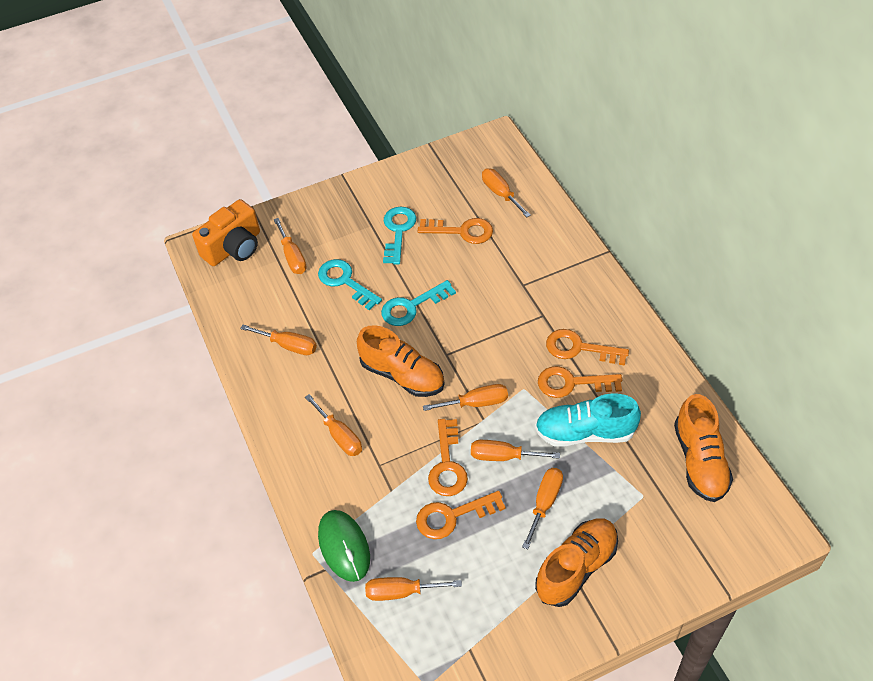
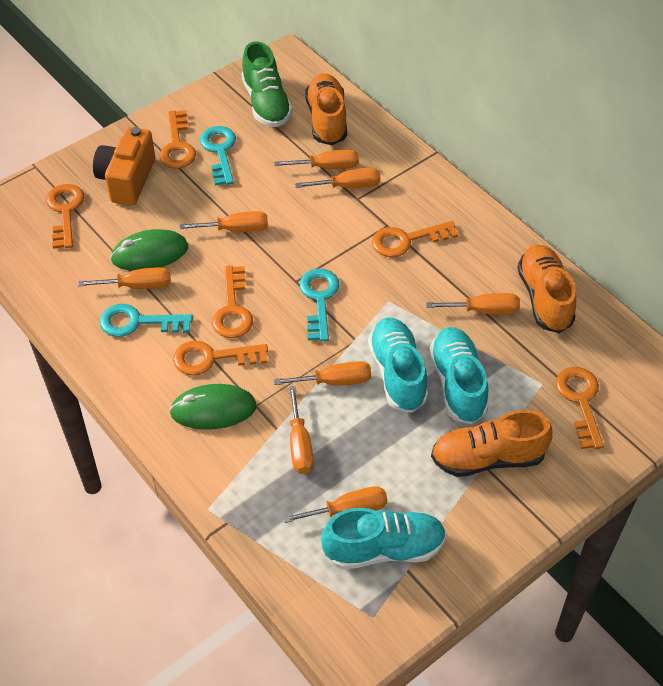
green mouse: [318,510,370,582] = 1 -> [110,229,188,271] [169,384,257,430] = 2
green shoe: none = 0 -> [241,42,293,127] = 1
orange key: [416,491,506,539] [418,218,493,244] [428,419,468,496] [538,366,622,398] [546,329,629,365] = 5 -> [46,184,84,249] [159,110,196,168] [173,341,268,375] [212,266,253,338] [372,221,458,257] [556,367,604,449] = 6
turquoise shoe: [535,393,641,447] = 1 -> [321,508,446,570] [368,318,428,413] [429,327,489,424] = 3

